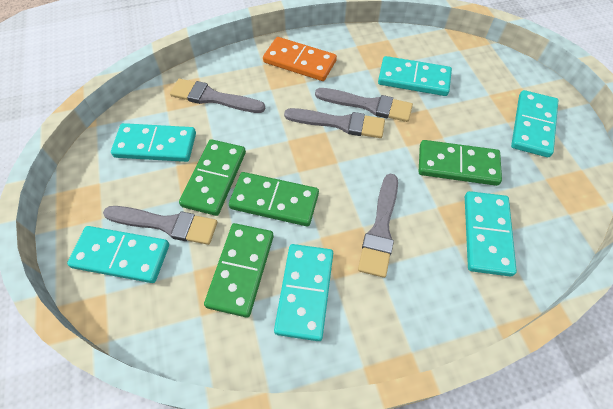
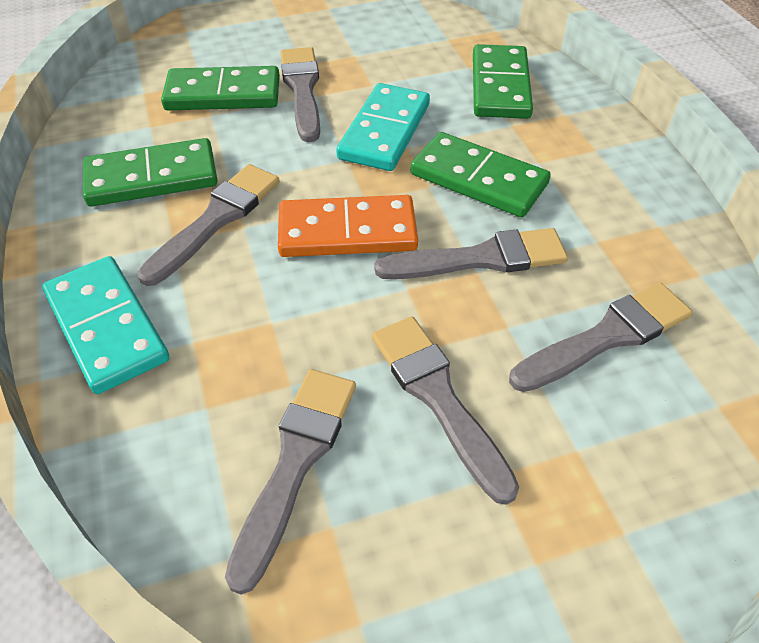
grey brush: [103,206,217,245] [170,79,265,113] [284,108,385,138] [315,88,413,122] [358,174,398,278] = 5 -> [138,164,280,286] [225,369,356,595] [280,47,320,142] [372,316,519,505] [374,228,568,280] [509,282,693,392] = 6
turquoise domino: [67,226,169,283] [111,123,196,162] [274,244,333,341] [378,56,452,96] [465,191,517,276] [511,90,558,157] = 6 -> [42,256,169,394] [336,83,430,171] = 2

